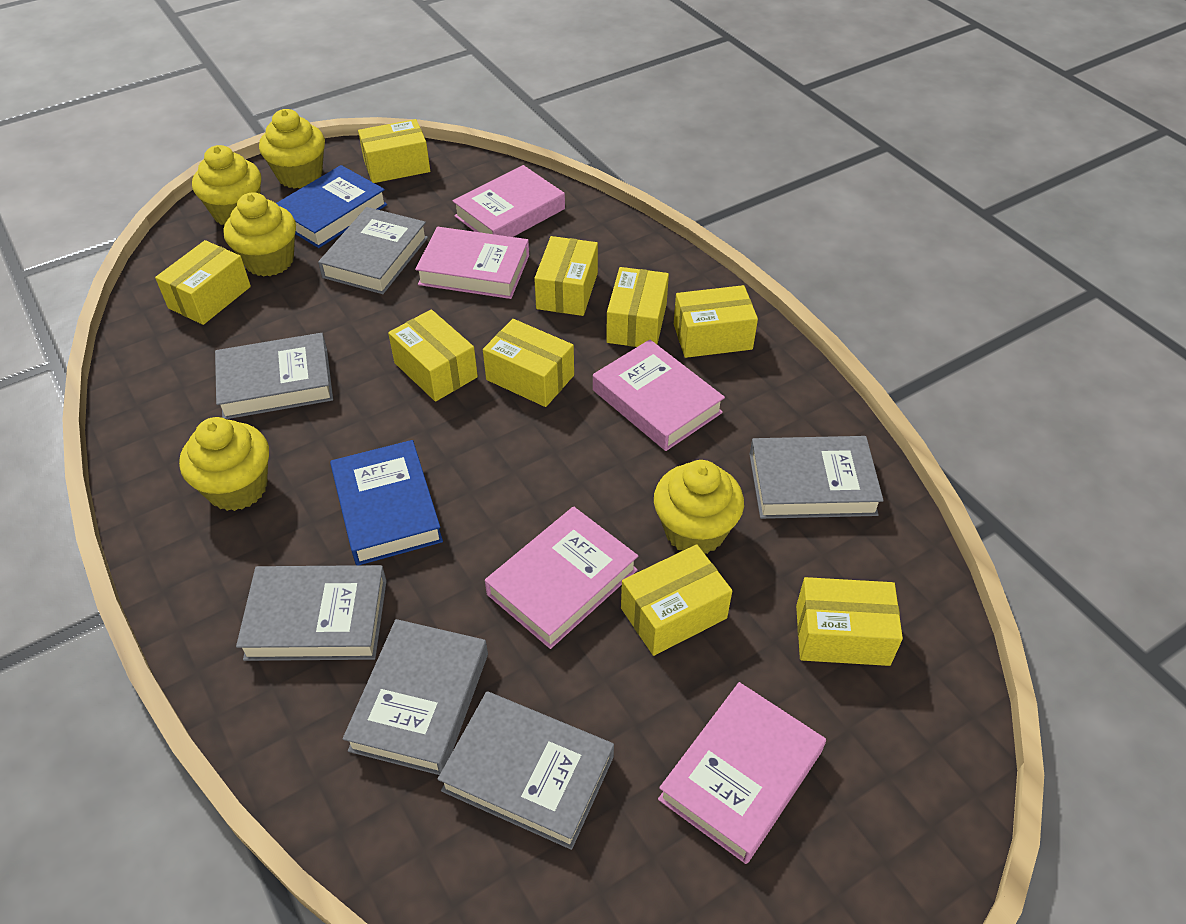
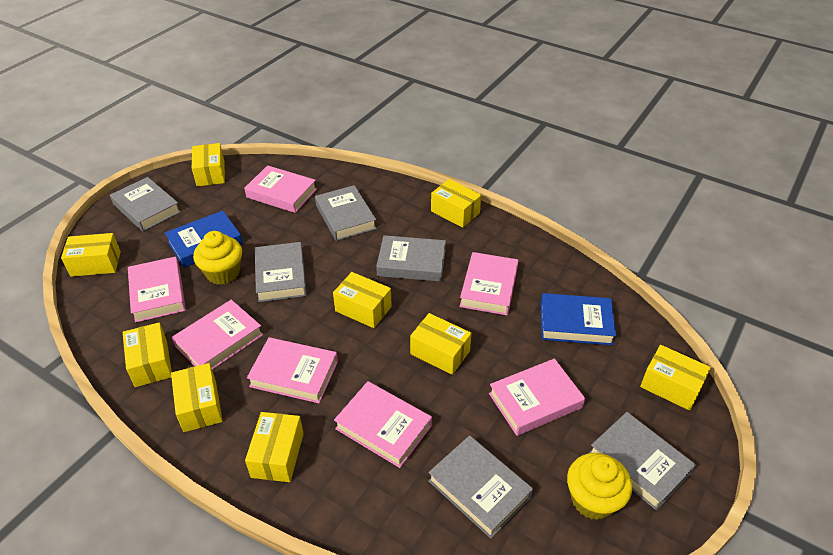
pink book: [415,227,529,299] [452,165,565,237] [485,506,638,649] [593,339,725,451] [658,682,826,864] = 5 -> [128,257,186,323] [171,300,263,370] [244,165,317,213] [247,337,338,403] [334,381,432,468] [460,252,518,315] [489,358,585,436] = 7
yellow cupcake: [179,417,269,511] [192,145,261,225] [224,192,296,277] [259,109,325,189] [654,460,744,554] = 5 -> [193,231,242,285] [567,453,632,520] = 2

